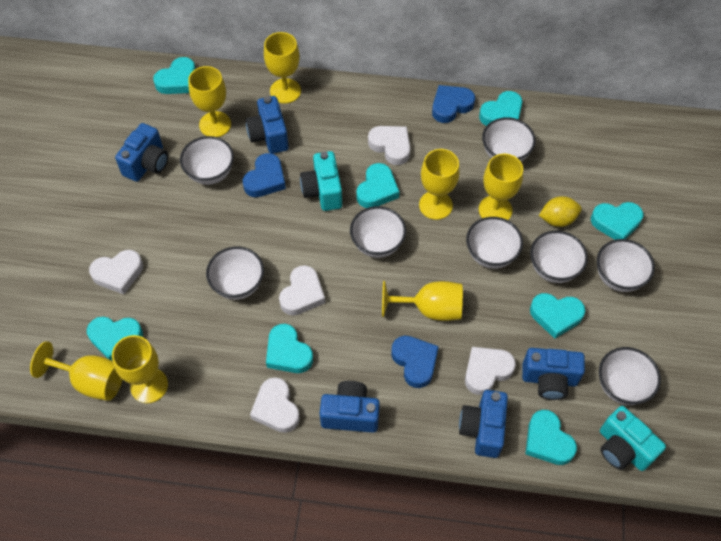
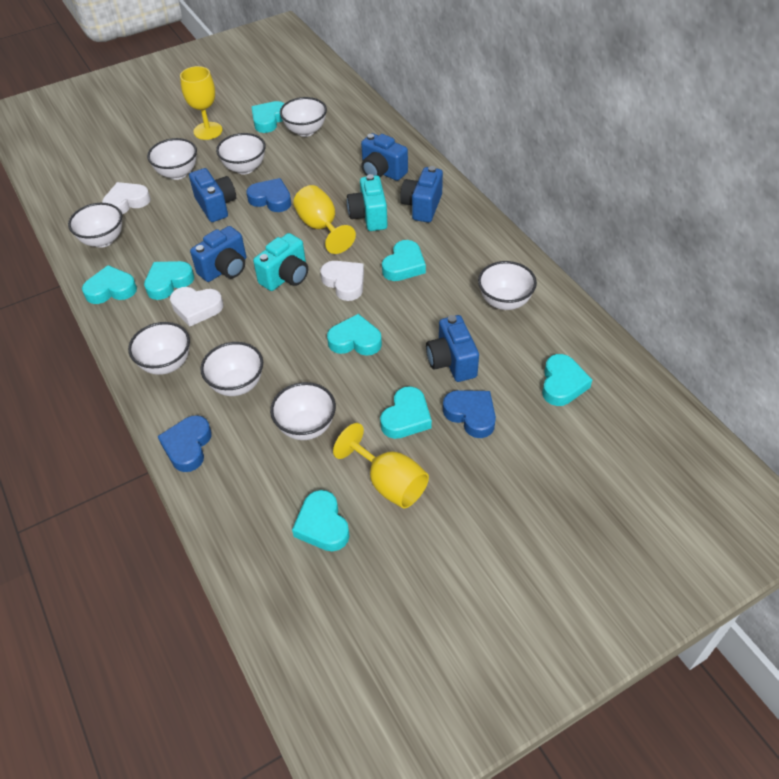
white heart: [89,250,143,294] [250,377,300,433] [279,265,325,315] [368,126,410,165] [465,347,516,395] = 5 -> [102,182,151,214] [170,287,223,326] [320,261,364,301] = 3
yellow goblet: [30,341,123,401] [112,335,168,403] [188,66,231,137] [264,32,301,104] [382,281,463,321] [419,149,460,220] [479,154,523,220] = 7 -> [180,66,223,140] [293,185,356,254] [333,423,429,508] = 3
yellow lemon: [539,196,582,227] = 1 -> none = 0

